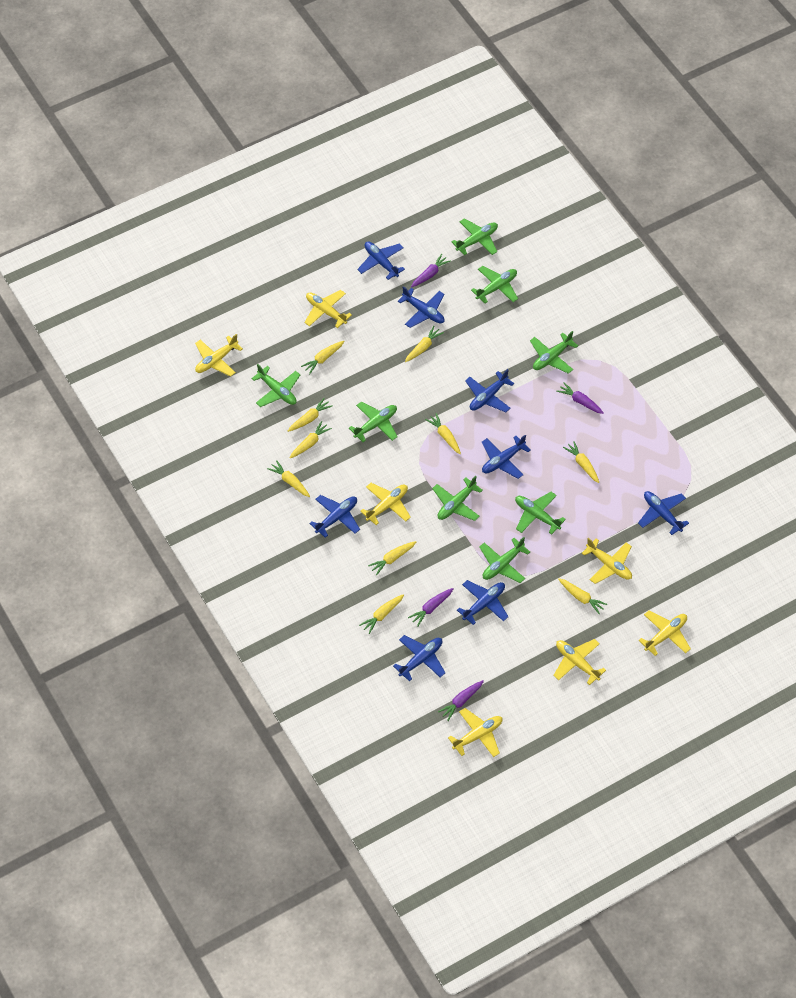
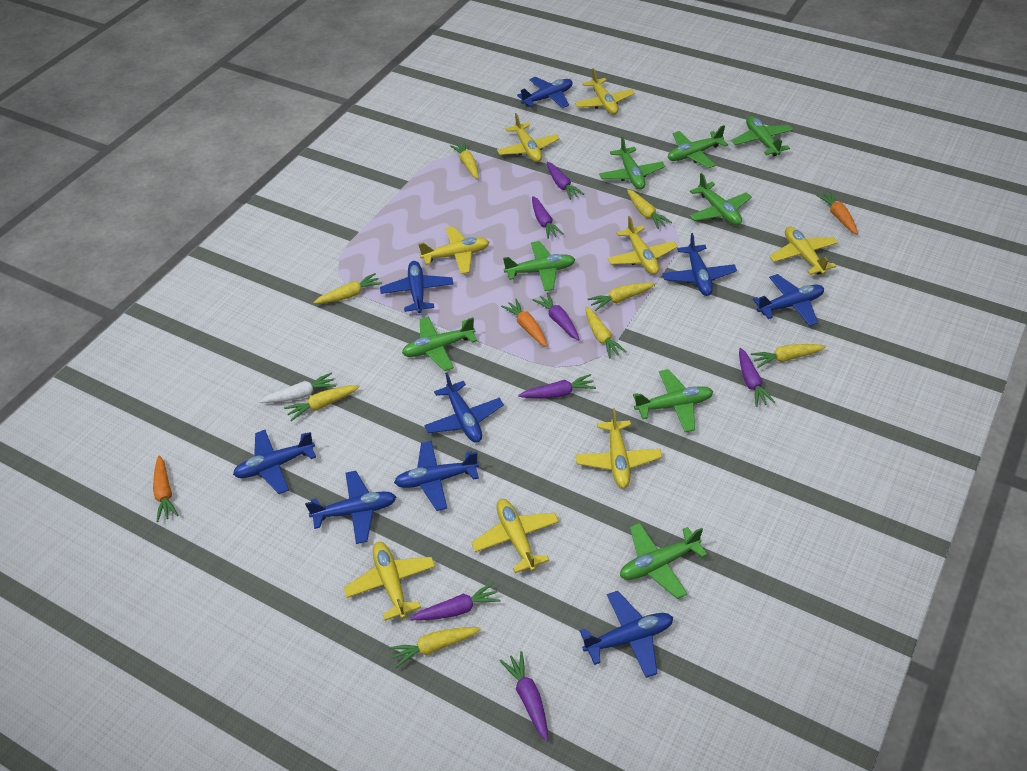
blue plane: [309,495,360,538] [357,241,405,280] [393,635,445,682] [398,286,445,328] [457,580,509,625] [465,369,514,412] [482,435,531,479] [638,491,689,535] = 8 -> [233,430,316,494] [305,471,396,544] [380,261,453,313] [394,441,479,511] [424,373,504,443] [517,77,573,108] [580,591,673,678] [663,233,737,296] [753,274,824,326] = 9
orange carrot: none = 0 -> [153,455,178,522] [501,299,547,347] [816,191,858,234] = 3
purple carrot: [408,588,454,627] [411,254,451,287] [438,680,484,721] [556,382,604,414] = 4 -> [410,582,501,621] [500,651,548,742] [518,374,596,398] [532,196,563,239] [533,292,580,340] [547,162,584,200] [739,348,775,407] = 7
white carrot: none = 0 -> [259,373,336,403] = 1
yellow carrot: [267,460,310,497] [288,398,333,432] [290,421,332,458] [301,341,344,374] [359,594,404,634] [368,541,416,575] [405,326,444,362] [425,413,461,454] [558,578,608,614] [563,441,599,483] = 10 -> [284,385,360,421] [313,273,382,304] [389,627,481,669] [450,141,479,179] [585,307,626,359] [587,282,656,311] [627,189,672,229] [751,344,826,368] = 8
yellow plane: [195,334,243,377] [304,290,352,328] [360,483,411,525] [448,708,502,757] [553,639,606,685] [582,538,632,584] [638,610,691,656] = 7 -> [344,542,435,621] [418,226,489,274] [471,499,559,573] [497,113,560,162] [575,68,635,115] [576,408,662,488] [608,216,678,275] [769,226,838,275] = 8

